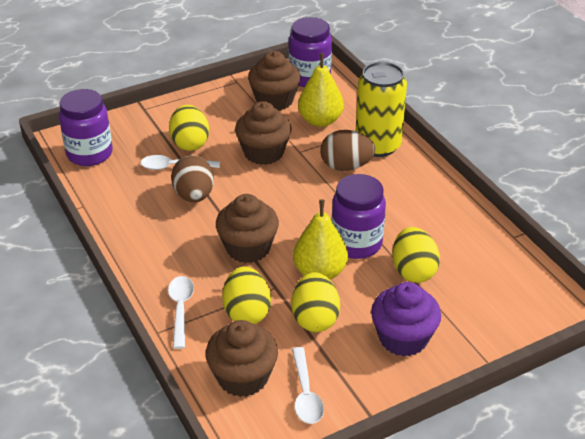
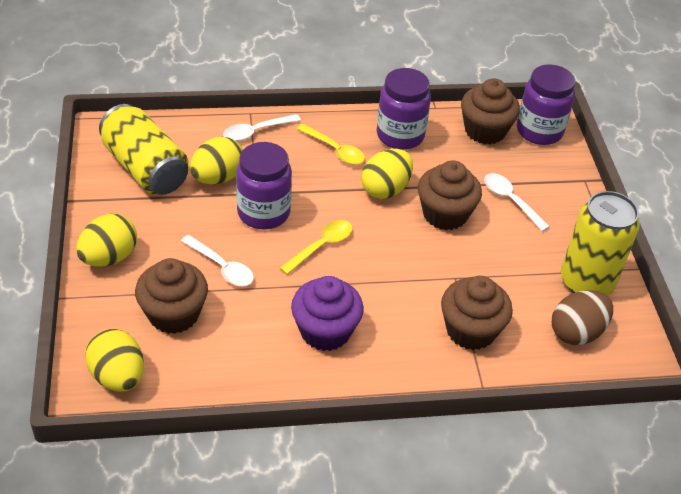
brown egg: [171,156,214,202] [320,130,375,171] = 2 -> [552,290,613,345] = 1
yellow can: [356,62,407,157] = 1 -> [99,104,188,195] [561,191,640,295] = 2
yellow pear: [293,199,348,280] [298,53,344,127] = 2 -> none = 0
yellow spoon: none = 0 -> [280,220,353,275] [297,124,365,165] = 2

